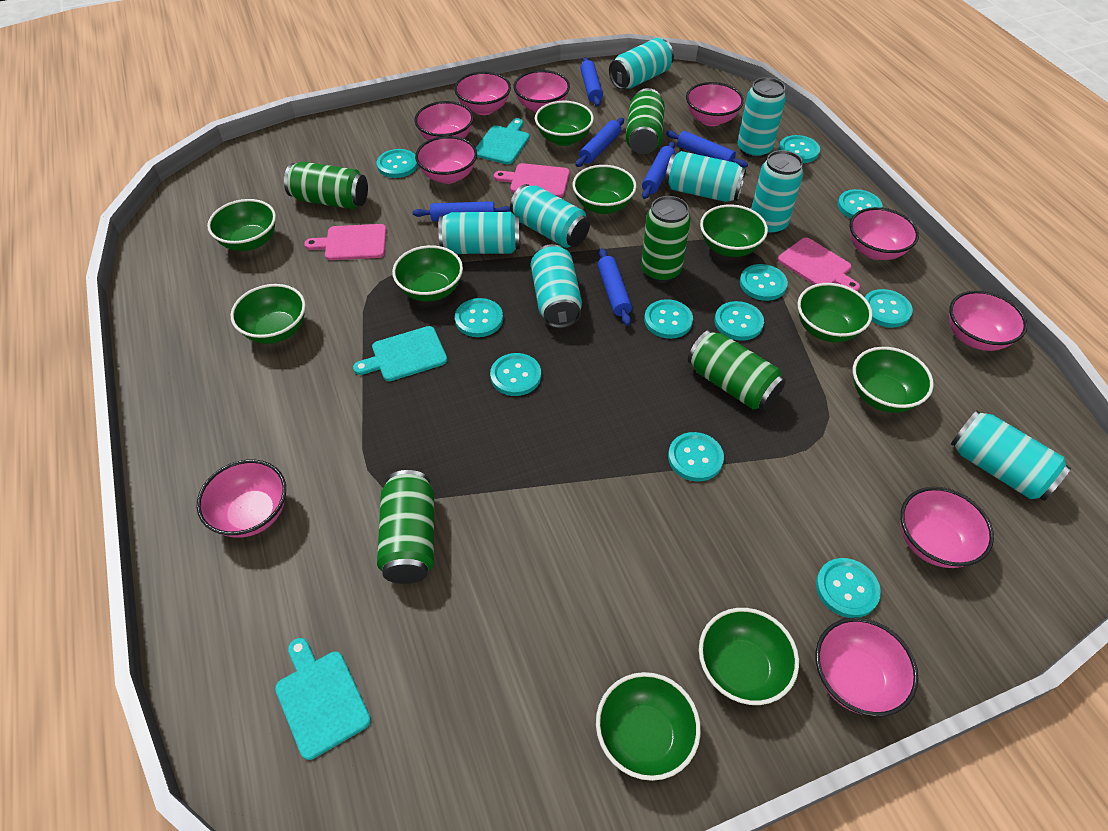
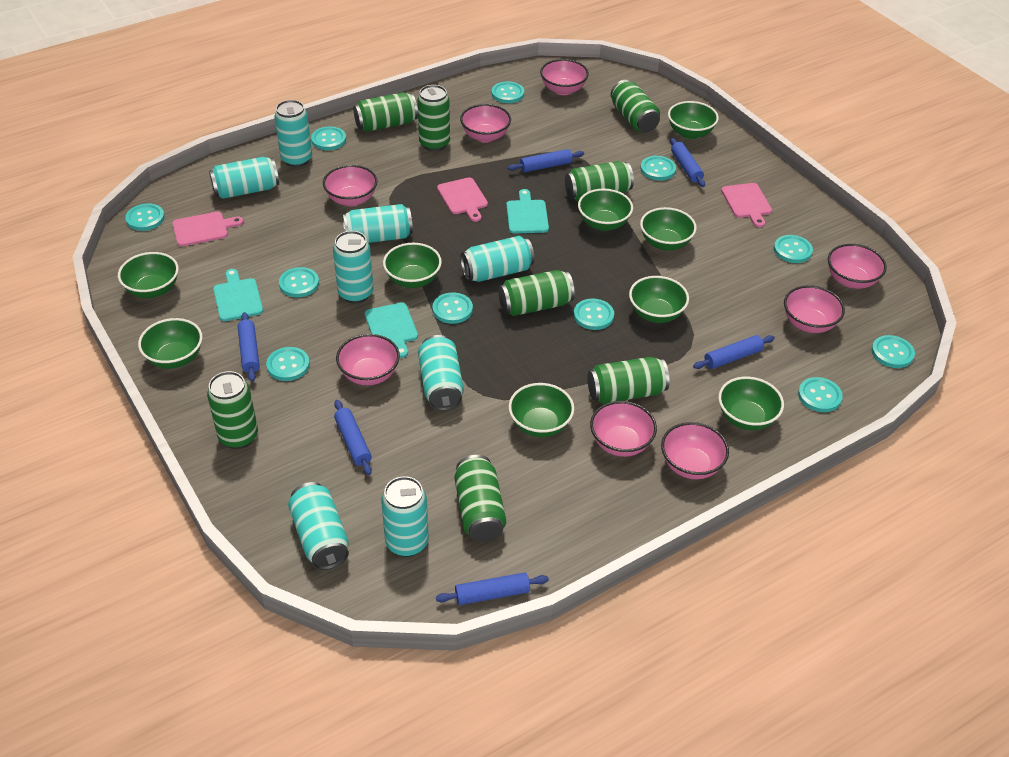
green bowl: [207,199,276,251] [231,284,306,344] [392,245,463,302] [535,101,594,146] [573,165,637,214] [596,672,701,781] [699,608,799,705] [700,204,768,257] [798,283,873,342] [853,347,934,413] = 10 -> [118,252,179,298] [138,318,203,369] [383,243,442,288] [509,383,574,437] [578,189,633,231] [629,276,689,323] [640,207,697,251] [668,101,719,139] [718,377,784,430] = 9
green can: [284,162,368,209] [377,470,434,584] [626,88,665,154] [641,196,691,283] [688,330,786,410] = 5 -> [207,371,258,449] [353,92,418,132] [417,85,450,151] [455,455,506,542] [498,270,575,316] [565,161,634,202] [587,357,670,404] [611,80,660,132] = 8
pink bowl: [197,459,286,538] [415,101,474,140] [415,136,477,184] [454,72,511,115] [514,70,570,112] [686,82,744,126] [815,617,918,717] [850,207,919,260] [900,487,994,568] [949,290,1027,351] = 10 -> [323,165,377,206] [336,334,400,385] [460,104,511,143] [540,59,589,95] [590,401,657,457] [661,422,729,479] [784,285,845,333] [828,244,887,289] = 8

